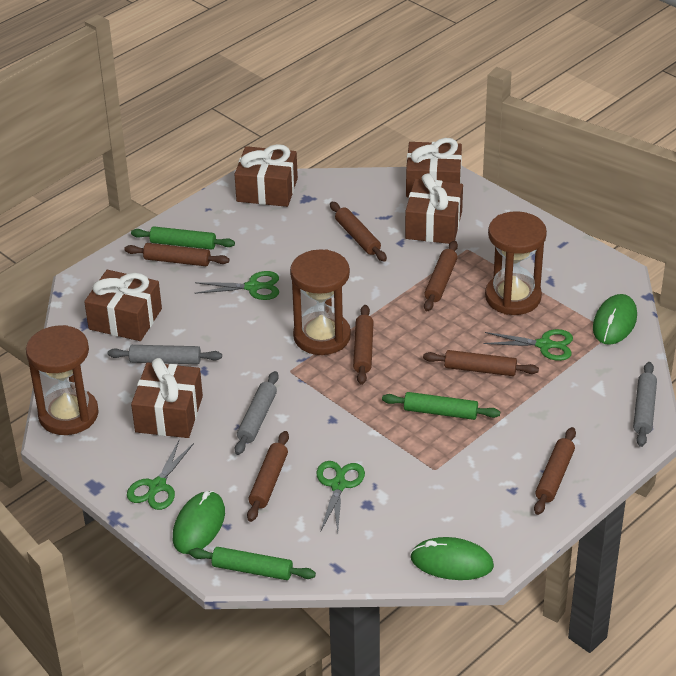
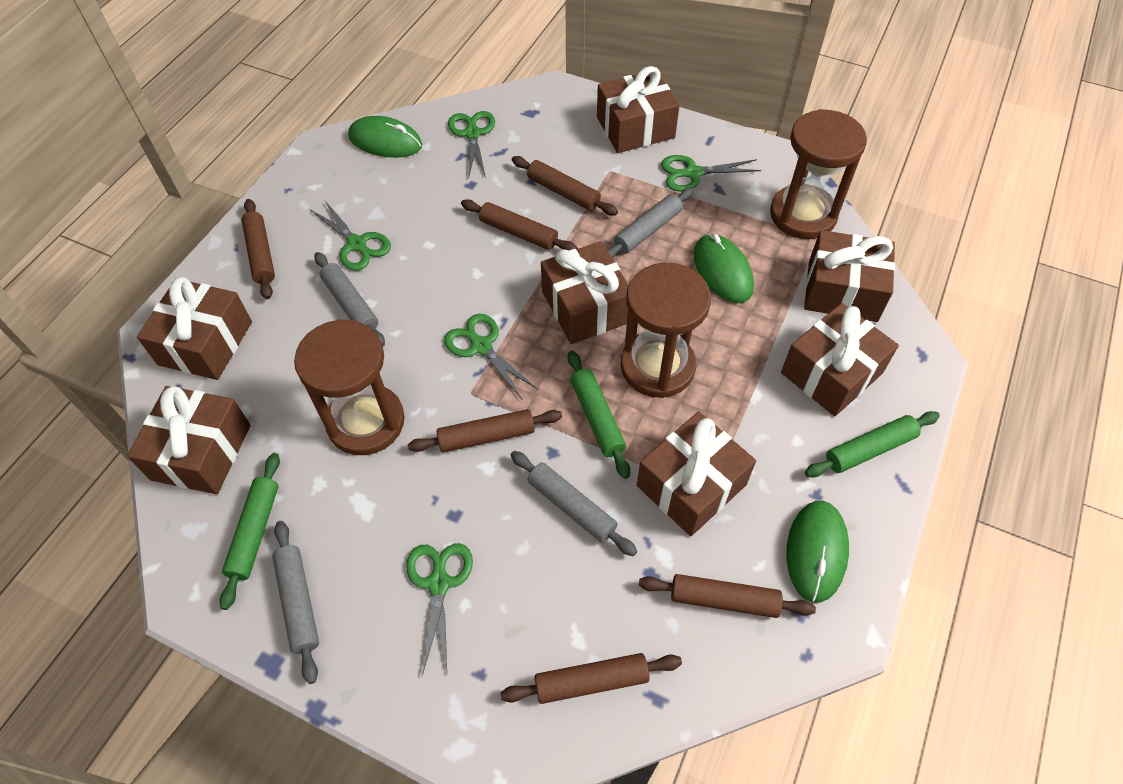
brown gift: [84,270,162,341] [131,358,203,438] [234,144,298,207] [405,173,463,244] [406,138,462,197] = 5 -> [127,386,251,494] [137,277,252,380] [541,241,629,344] [597,66,679,153] [637,411,756,536] [781,303,899,416] [804,230,895,322] = 7
brown rolling pin: [124,243,229,266] [247,431,289,522] [330,202,387,261] [353,305,373,385] [423,350,539,376] [424,241,458,311] [534,427,576,515] = 7 -> [241,199,275,299] [408,409,562,452] [461,199,578,251] [501,653,682,704] [512,156,618,215] [639,574,816,618] = 6
green scissors: [127,441,194,510] [195,271,279,300] [317,461,365,533] [483,329,573,361] = 4 -> [311,201,391,271] [406,543,473,676] [444,314,538,399] [448,111,495,178] [661,155,761,192] = 5
grey rolling pin: [108,345,222,364] [235,371,279,455] [633,362,657,447] = 3 -> [272,521,319,684] [314,252,385,346] [511,451,637,556] [607,187,694,259] = 4

